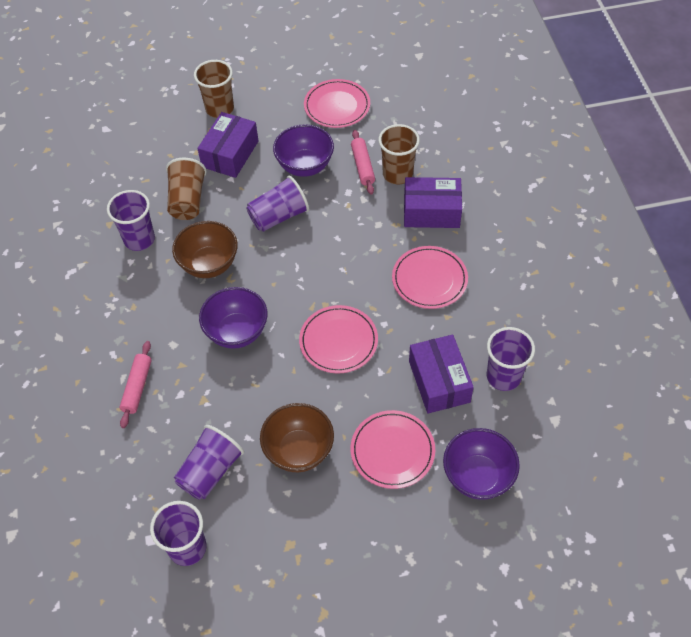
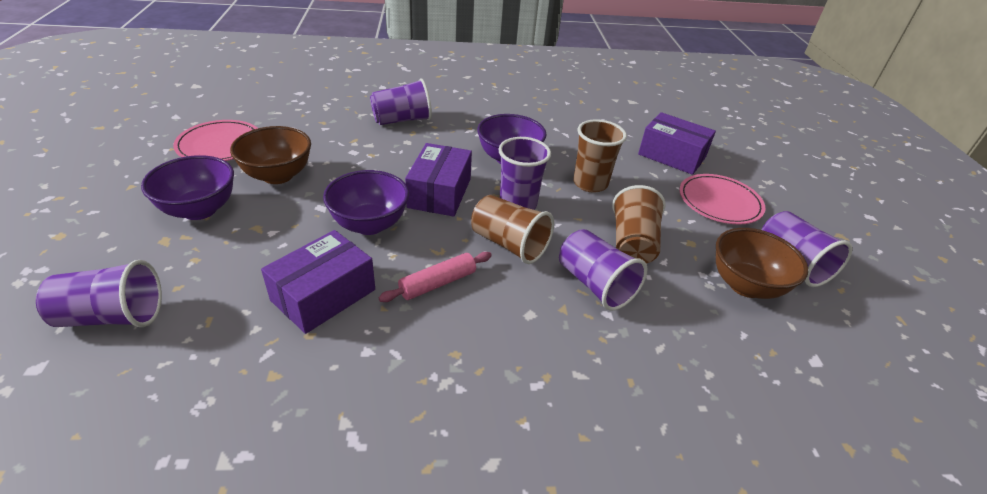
pink plate: [299,305,378,373] [304,79,370,128] [351,410,435,489] [392,246,468,309] = 4 -> [173,120,258,161] [679,174,765,224] = 2
pink rolling pin: [120,341,152,428] [351,130,375,195] = 2 -> [379,252,492,302] = 1

